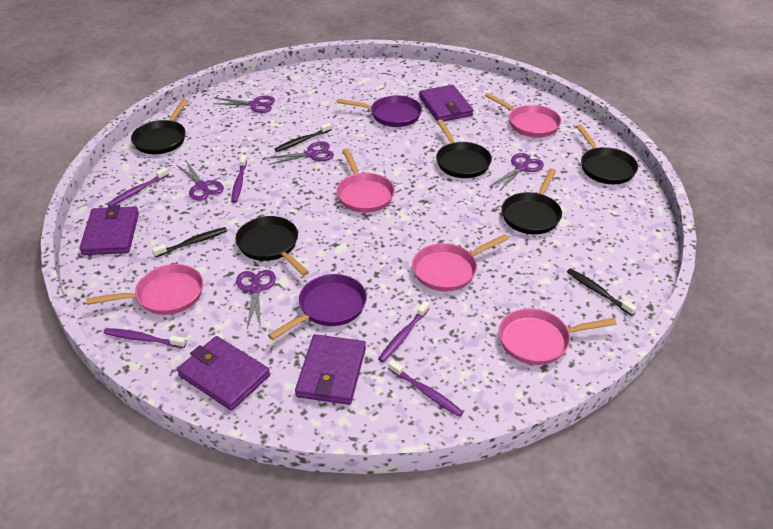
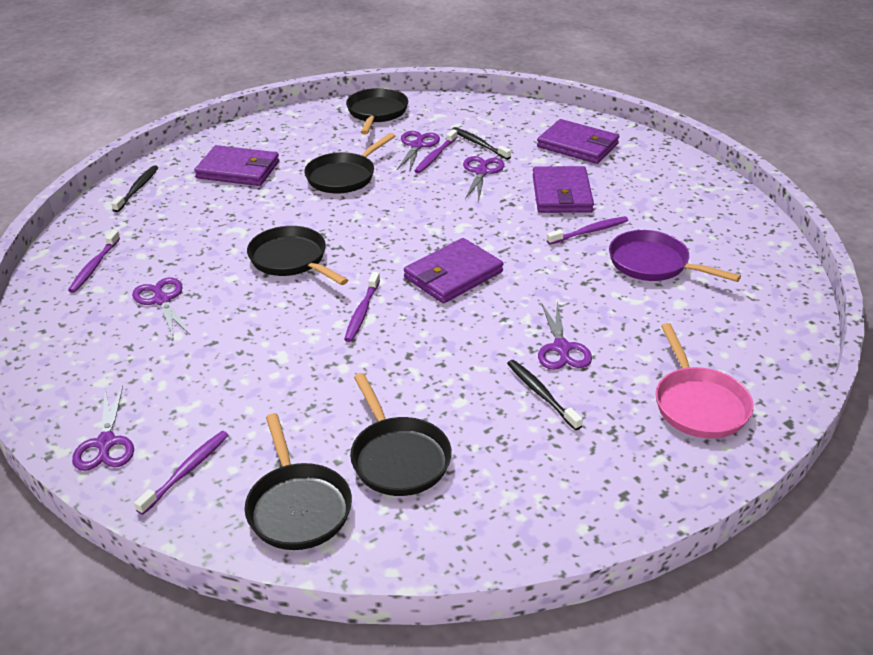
pink pan: [86,264,203,315] [336,149,395,213] [412,234,509,291] [485,93,561,138] [499,308,616,365] = 5 -> [656,323,754,439] = 1
purple pan: [268,274,367,340] [337,95,422,127] = 2 -> [609,230,741,282] = 1

